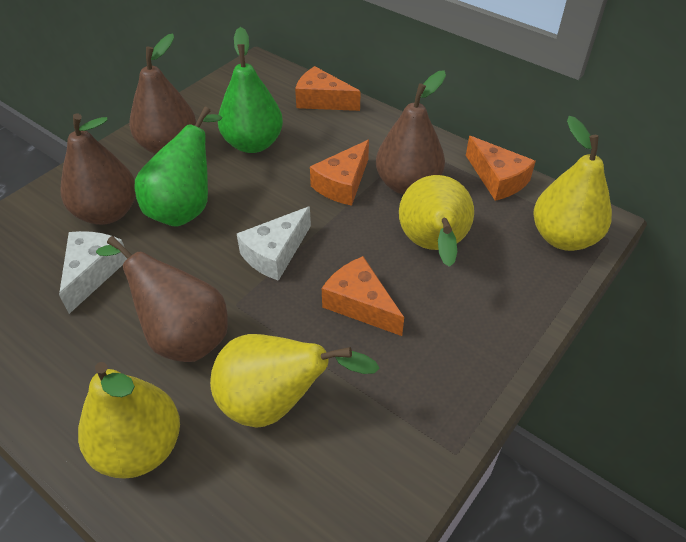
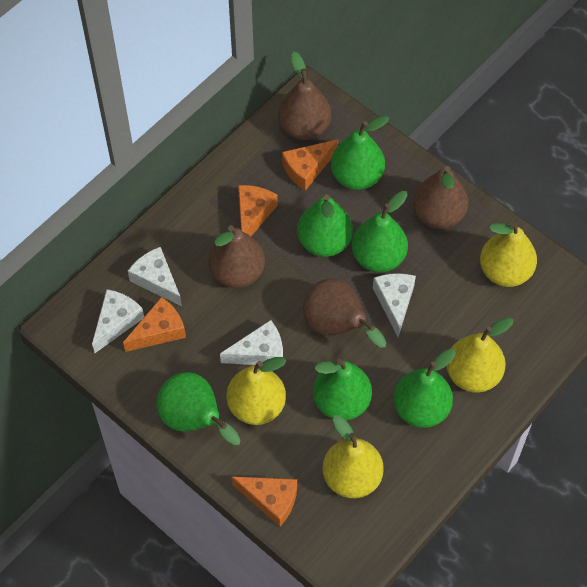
green pear: [135,107,222,227] [218,27,283,153] = 2 -> [156,372,240,445] [297,194,353,257] [313,359,372,420] [331,115,389,190] [352,191,408,272] [393,348,456,428] = 6
white cheese: [59,231,127,314] [237,206,311,281] = 2 -> [92,289,144,353] [128,247,182,307] [220,320,283,365] [373,273,416,337] = 4

